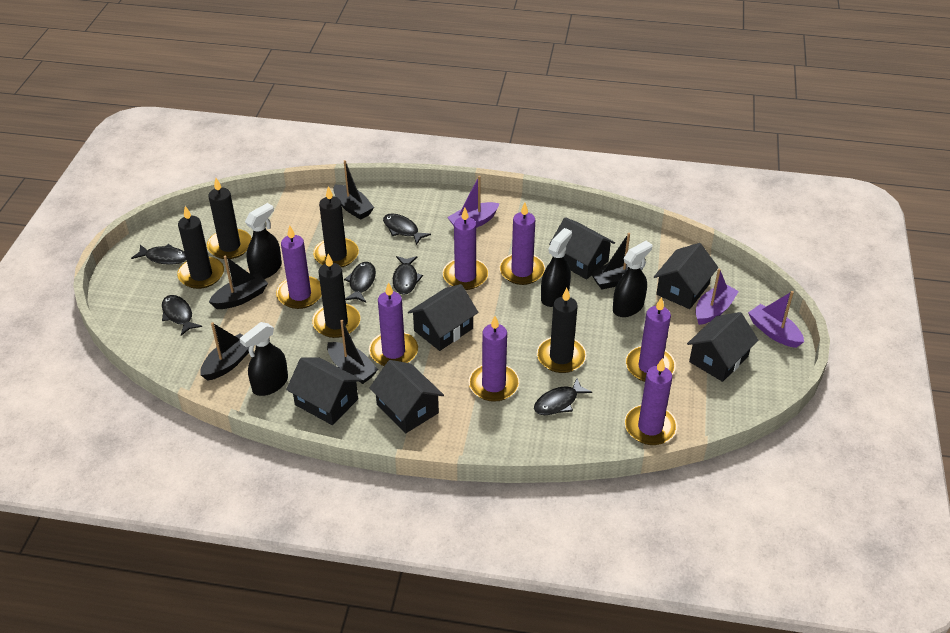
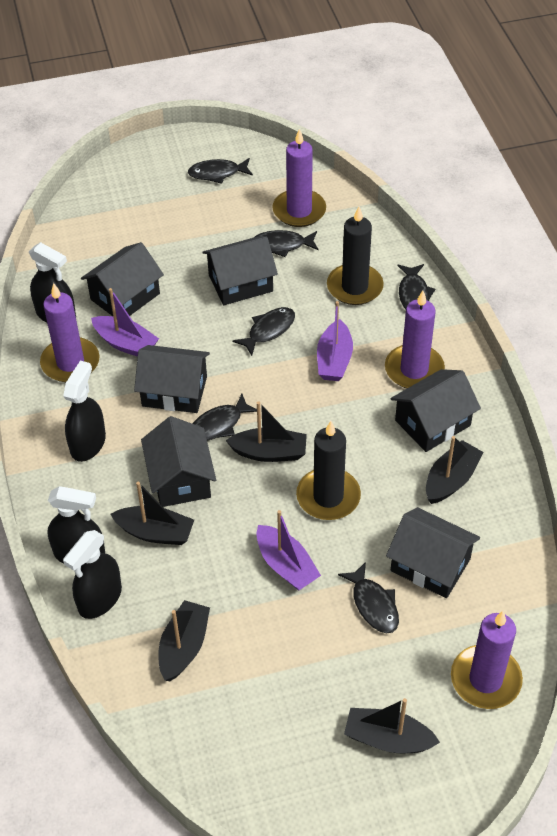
black candle: [177,206,224,289] [207,178,252,259] [312,254,360,338] [313,186,359,268] [537,288,586,373] = 5 -> [296,421,361,520] [327,206,384,305] = 2
purple candle: [276,225,322,309] [369,282,418,366] [442,208,489,290] [468,316,519,402] [499,203,545,285] [624,358,678,445] [626,297,676,382] = 7 -> [40,283,100,382] [272,129,326,227] [385,290,445,388] [451,611,523,709] = 4

